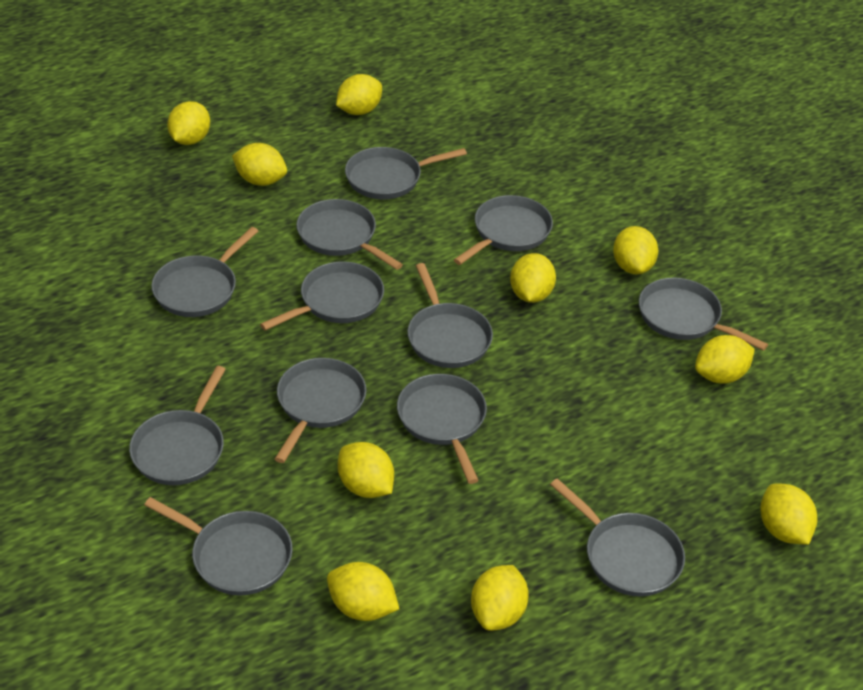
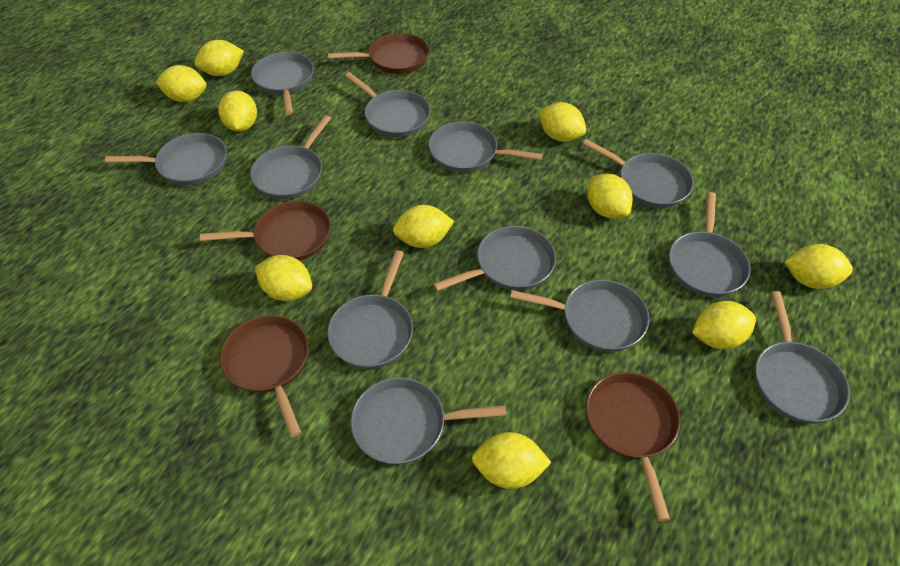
brown pan: none = 0 -> [200,201,331,261] [220,315,309,437] [328,33,429,74] [586,372,680,521] = 4

